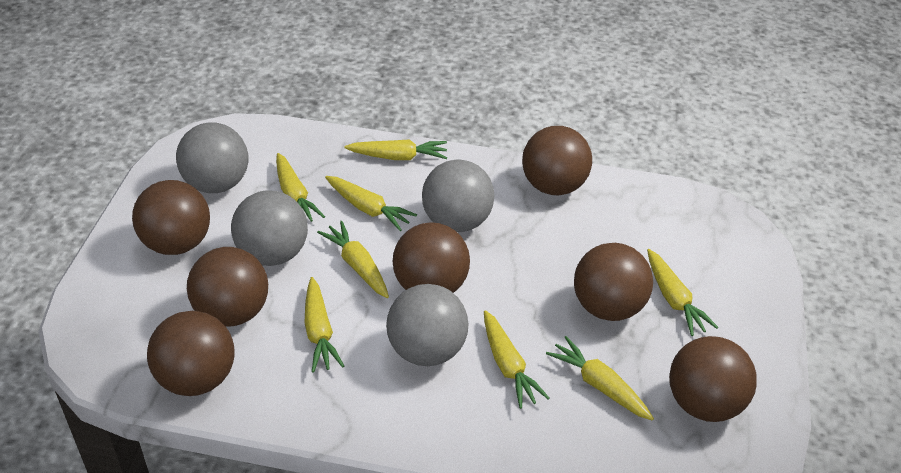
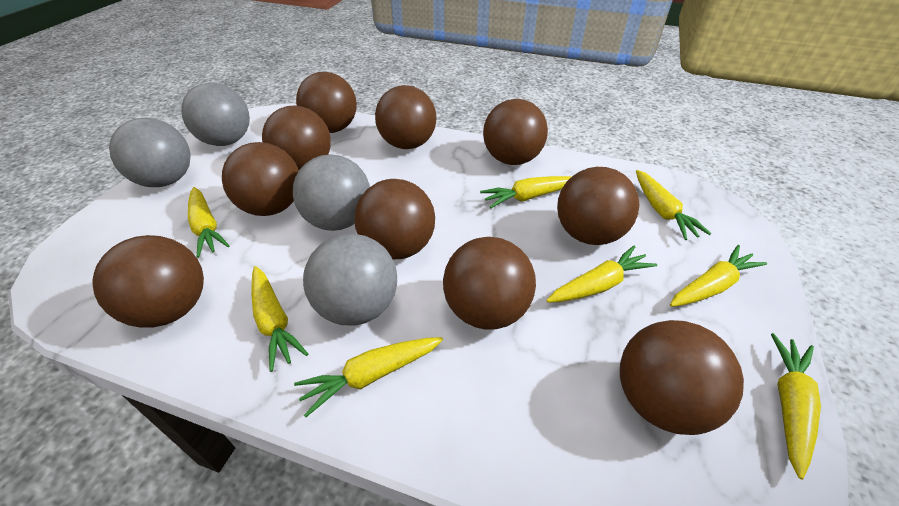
brown ball: [132,180,210,255] [147,311,235,396] [187,247,268,327] [393,222,470,293] [522,126,592,195] [574,243,653,321] [669,336,757,422] = 7 -> [92,235,204,328] [222,142,299,216] [262,105,331,170] [296,72,357,133] [354,179,435,260] [375,85,437,149] [443,237,536,330] [483,99,548,165] [557,167,639,245] [620,320,744,435] = 10

